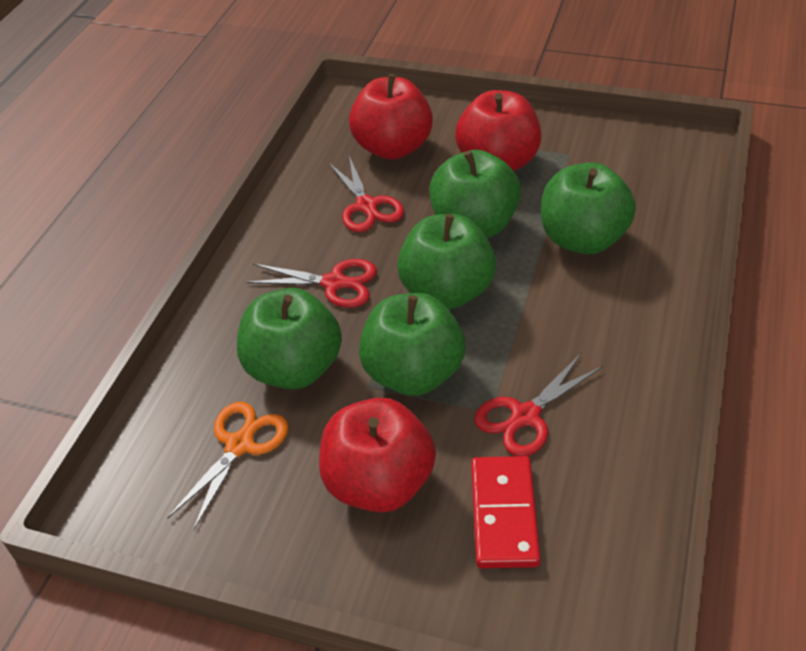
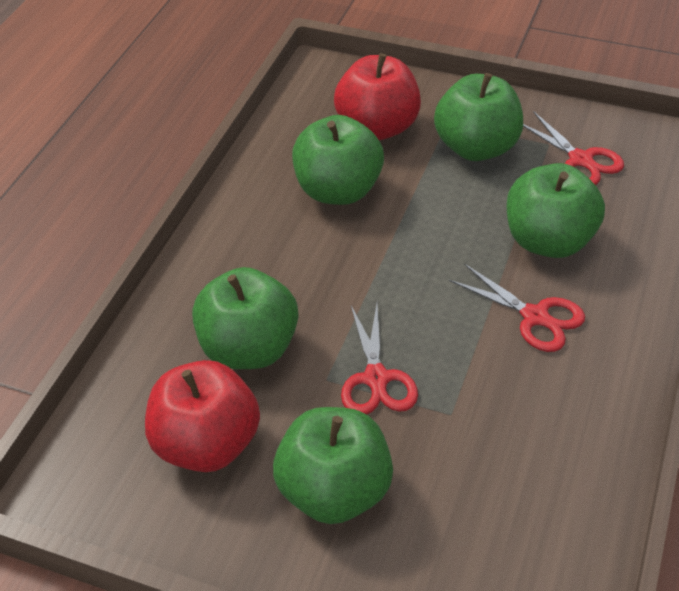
orange scissors: [167,402,289,531] = 1 -> none = 0
red apple: [319,398,436,513] [349,74,433,160] [455,90,541,171] = 3 -> [145,360,260,472] [334,53,421,140] = 2
red domino: [471,456,541,568] = 1 -> none = 0

